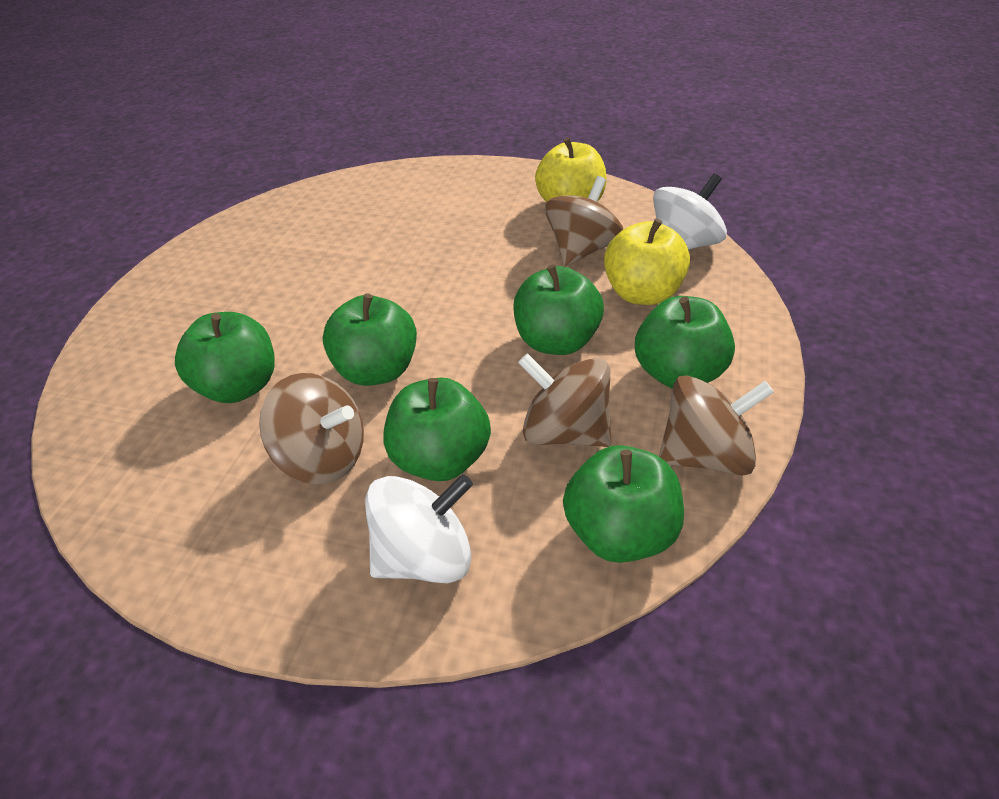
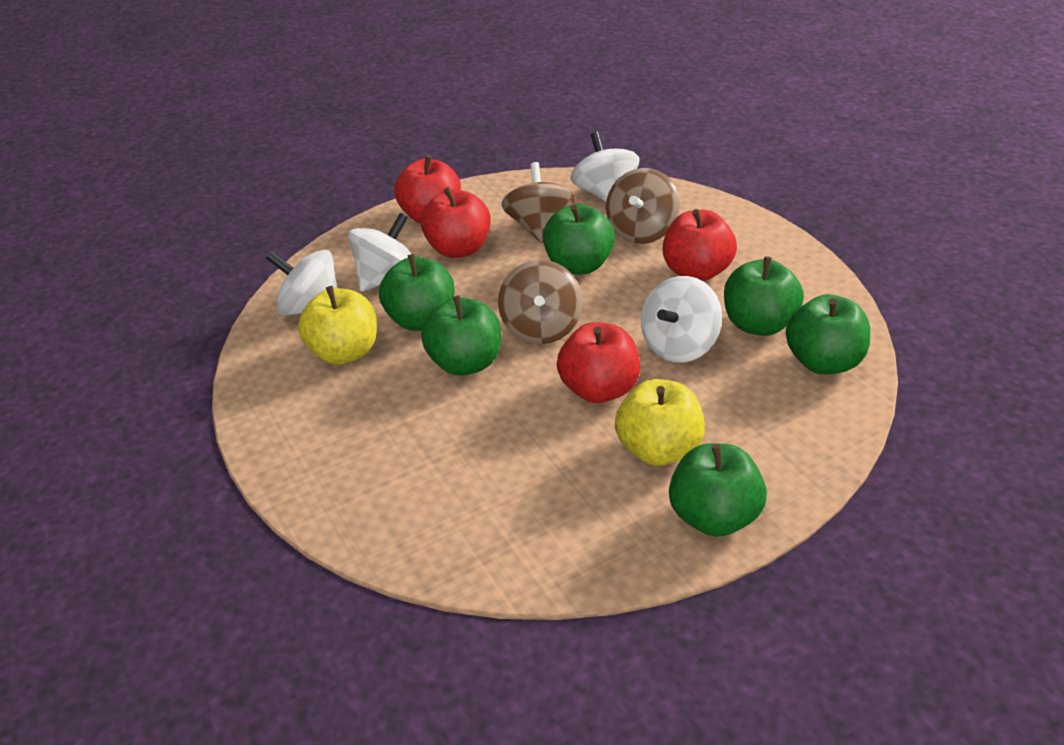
brown spinning top: [259,373,364,485] [518,353,611,447] [545,176,623,266] [659,375,774,476] = 4 -> [498,260,583,344] [501,162,575,243] [606,168,680,244] = 3
red apple: none = 0 -> [395,155,461,223] [421,187,491,258] [557,322,640,403] [663,209,737,281] = 4
white spinning top: [365,474,473,583] [653,174,727,250] = 2 -> [266,250,338,315] [348,213,411,292] [570,132,639,202] [641,276,722,363] = 4

